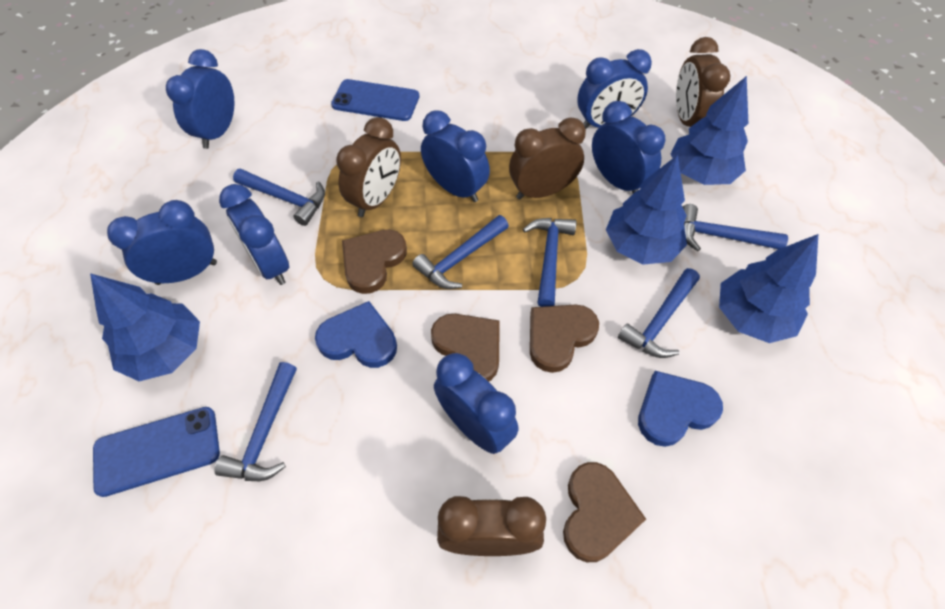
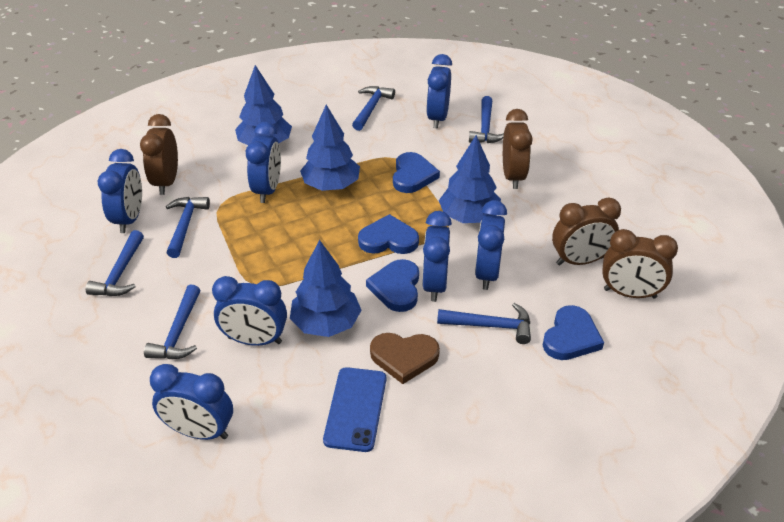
blue heart: [315,301,397,368] [638,371,723,447] = 2 -> [358,214,419,254] [366,259,419,312] [393,152,440,193] [543,305,604,360] = 4
blue phone: [93,407,220,497] [331,79,419,121] = 2 -> [323,367,386,452] = 1
brown heart: [342,230,407,294] [431,314,500,381] [530,304,599,373] [563,462,646,562] = 4 -> [370,333,440,384] = 1

